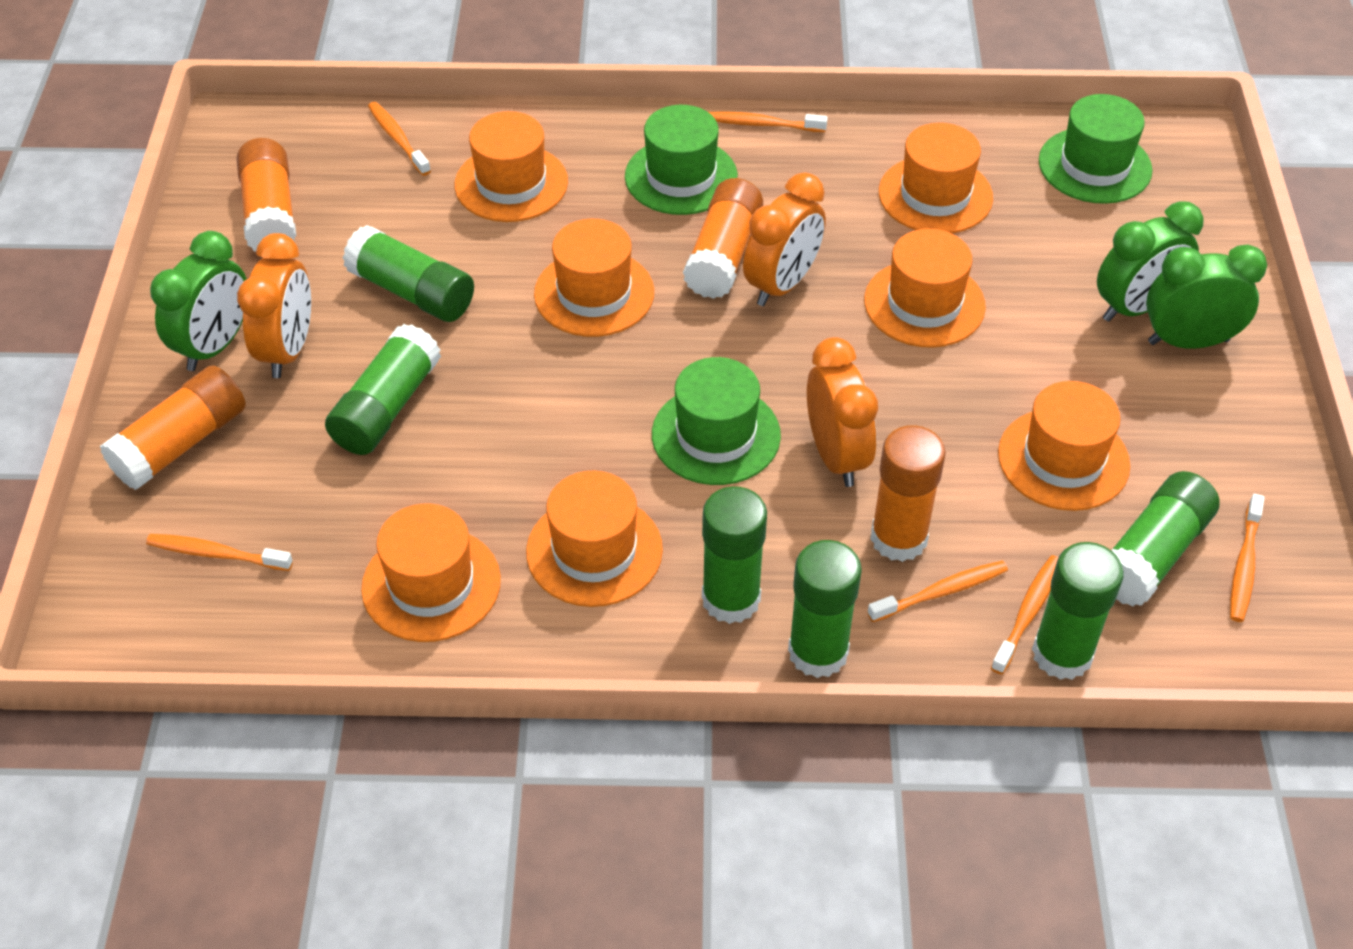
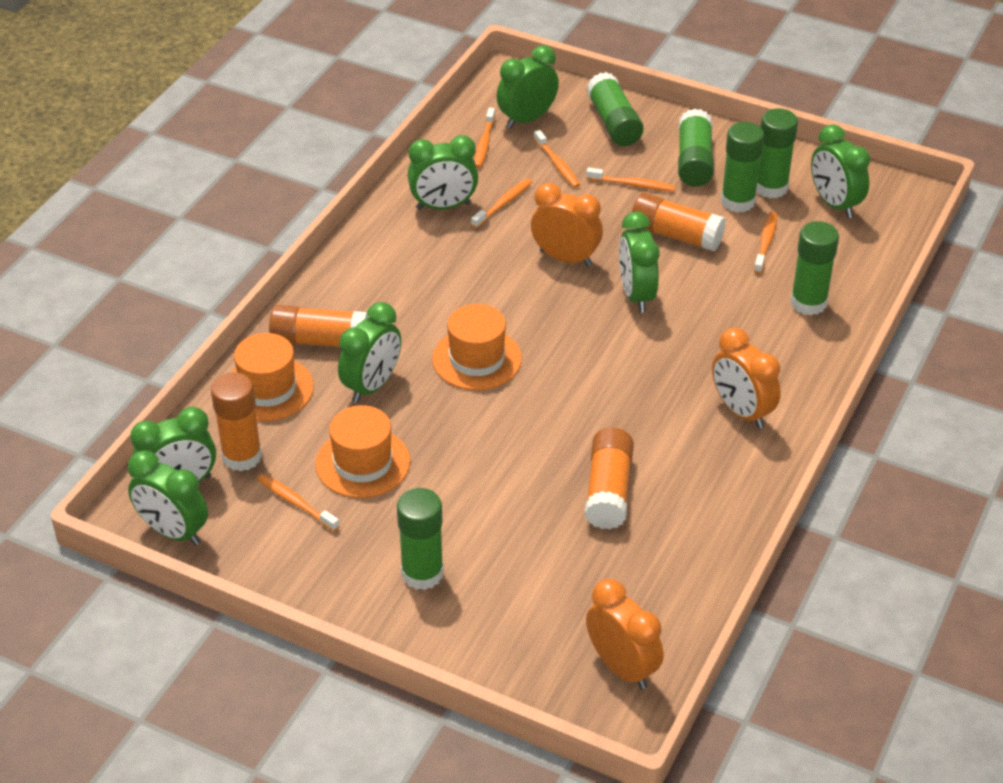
green clock: [150,231,247,371] [1097,201,1204,322] [1146,244,1267,349] = 3 -> [128,450,208,546] [130,407,216,482] [338,302,401,403] [408,135,478,210] [497,45,559,129] [619,212,660,313] [811,124,870,218] = 7
green hat: [625,105,738,215] [652,357,781,485] [1039,94,1153,204] = 3 -> none = 0
orange hat: [361,503,501,642] [455,111,568,222] [526,471,663,607] [534,219,654,337] [864,229,986,348] [879,123,993,233] [998,381,1130,511] = 7 -> [230,333,314,421] [315,405,410,498] [432,304,522,390] = 3

